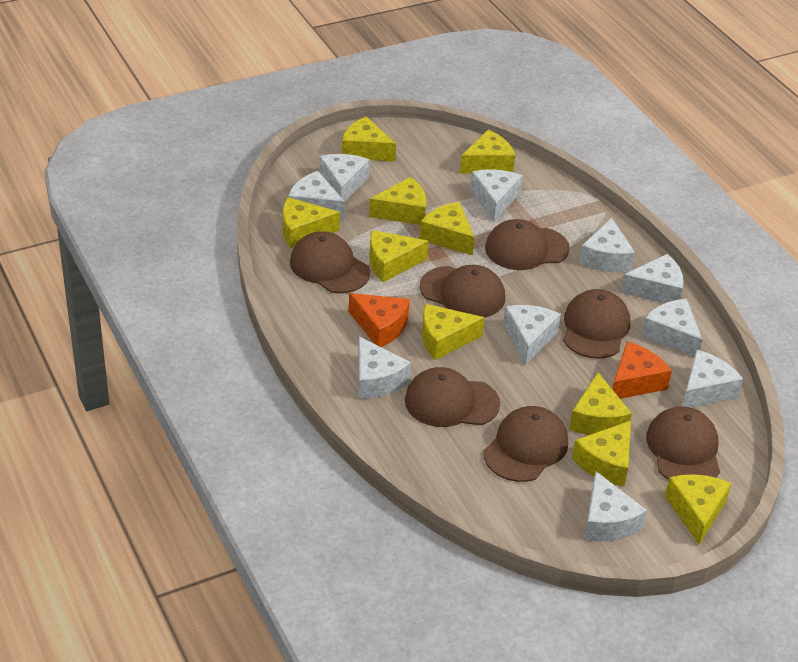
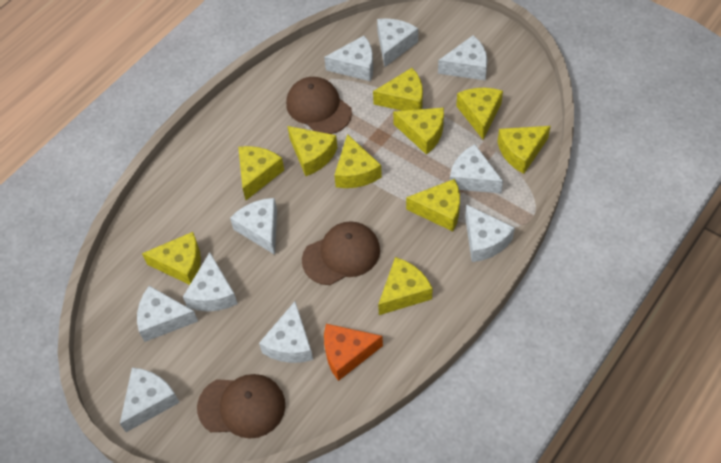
brown cap: [290,231,370,293] [405,367,500,427] [420,265,505,317] [483,406,568,482] [485,219,570,270] [563,289,630,359] [646,406,720,480] = 7 -> [197,374,285,439] [286,77,352,134] [302,221,380,285] = 3
orange cheese: [349,293,410,347] [612,341,672,399] = 2 -> [324,324,383,381] = 1

